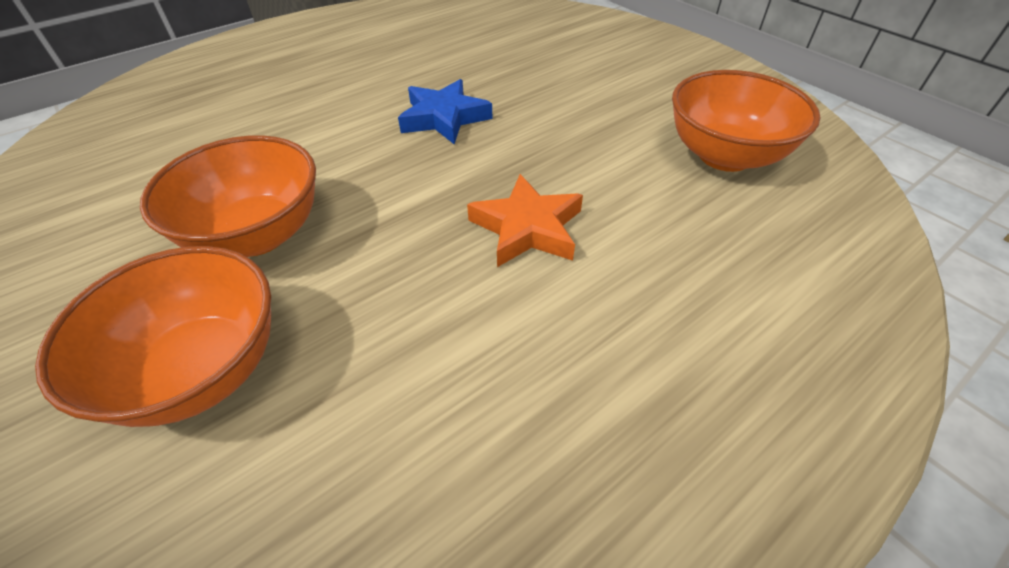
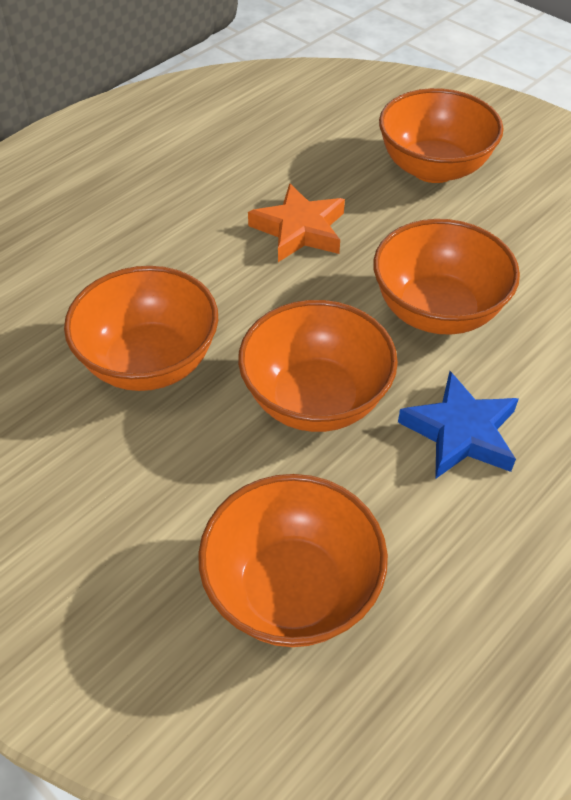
orange bowl: [35,246,271,427] [140,135,316,257] [672,70,821,172] = 3 -> [64,266,218,391] [198,474,388,647] [238,300,398,432] [373,219,520,335] [379,88,504,183] = 5

